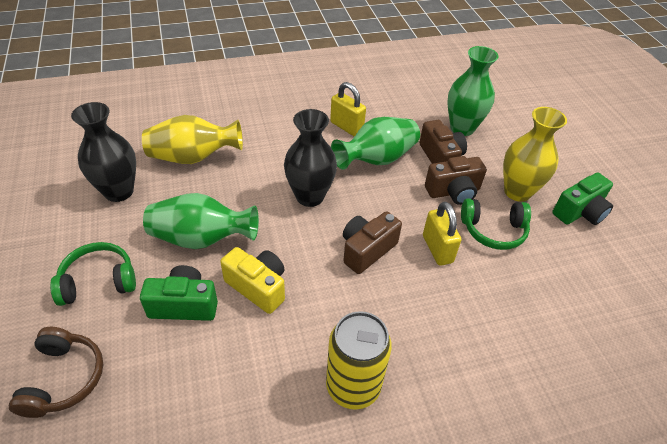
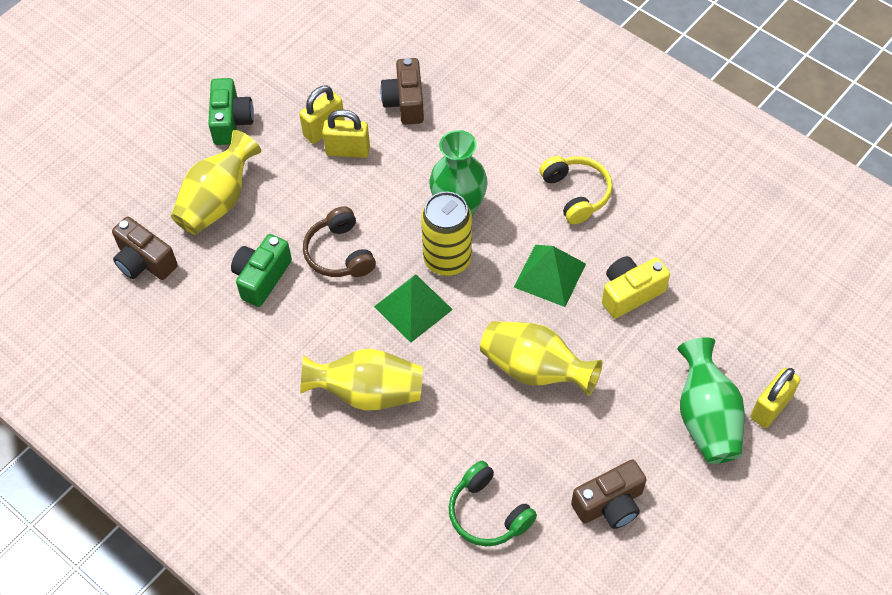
black vase: [71,102,136,202] [284,109,337,207] = 2 -> none = 0
green headphones: [50,242,136,306] [461,198,531,250] = 2 -> [449,461,537,546] = 1
green pyramid: none = 0 -> [374,274,453,343] [514,245,586,307] = 2
green vase: [143,193,259,249] [331,117,420,170] [447,46,498,136] = 3 -> [429,130,488,216] [677,337,744,464] = 2
yellow headphones: none = 0 -> [540,156,612,224] = 1
yellow padlock: [330,82,366,137] [423,202,461,266] = 2 -> [299,85,345,144] [322,110,370,158] [751,368,800,428] = 3
yellow vase: [142,115,243,164] [503,107,567,202] = 2 -> [171,130,261,235] [300,349,423,411] [480,321,602,396] = 3

